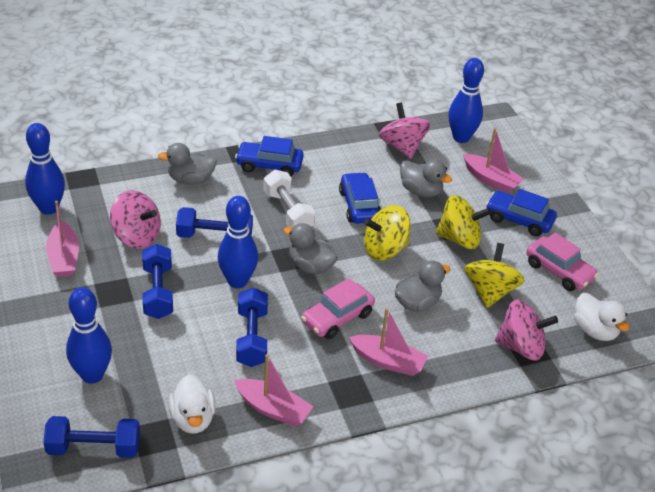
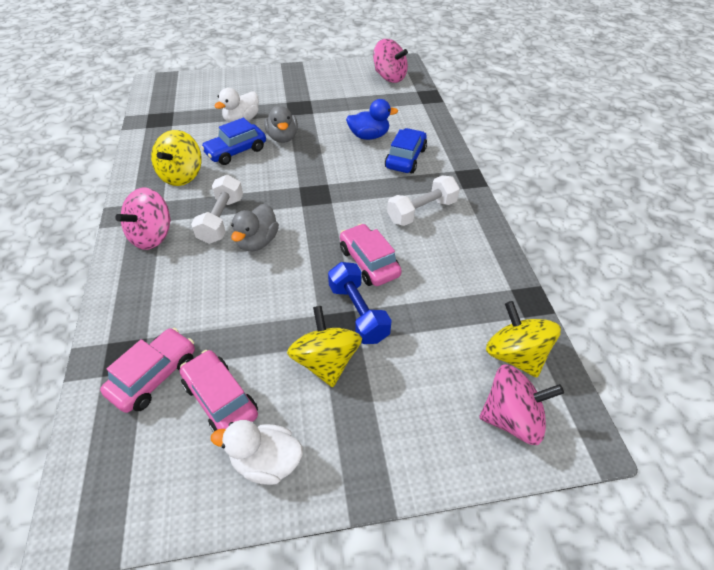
blue bowling pin: [25,123,65,215] [66,287,112,384] [218,196,258,288] [448,58,484,143] = 4 -> none = 0
blue car: [235,136,304,177] [339,172,381,224] [486,189,557,236] = 3 -> [201,118,266,165] [385,128,427,173] = 2
blue duck: none = 0 -> [346,99,398,140] = 1
blue dumbbell: [43,416,140,458] [142,244,173,319] [176,207,253,238] [236,287,268,367] = 4 -> [328,262,392,344] = 1
grey duck: [158,143,217,185] [283,223,338,274] [395,260,450,312] [400,159,452,197] = 4 -> [231,204,279,252] [264,105,298,143] = 2
pink boat: [46,201,79,277] [234,354,314,427] [349,308,428,376] [463,128,524,193] = 4 -> none = 0
pink car: [301,278,375,339] [526,233,599,291] = 2 -> [100,328,195,413] [179,350,258,432] [340,224,402,286] = 3
white dumbbell: [263,170,315,227] = 1 -> [191,175,243,244] [387,176,460,226] = 2

